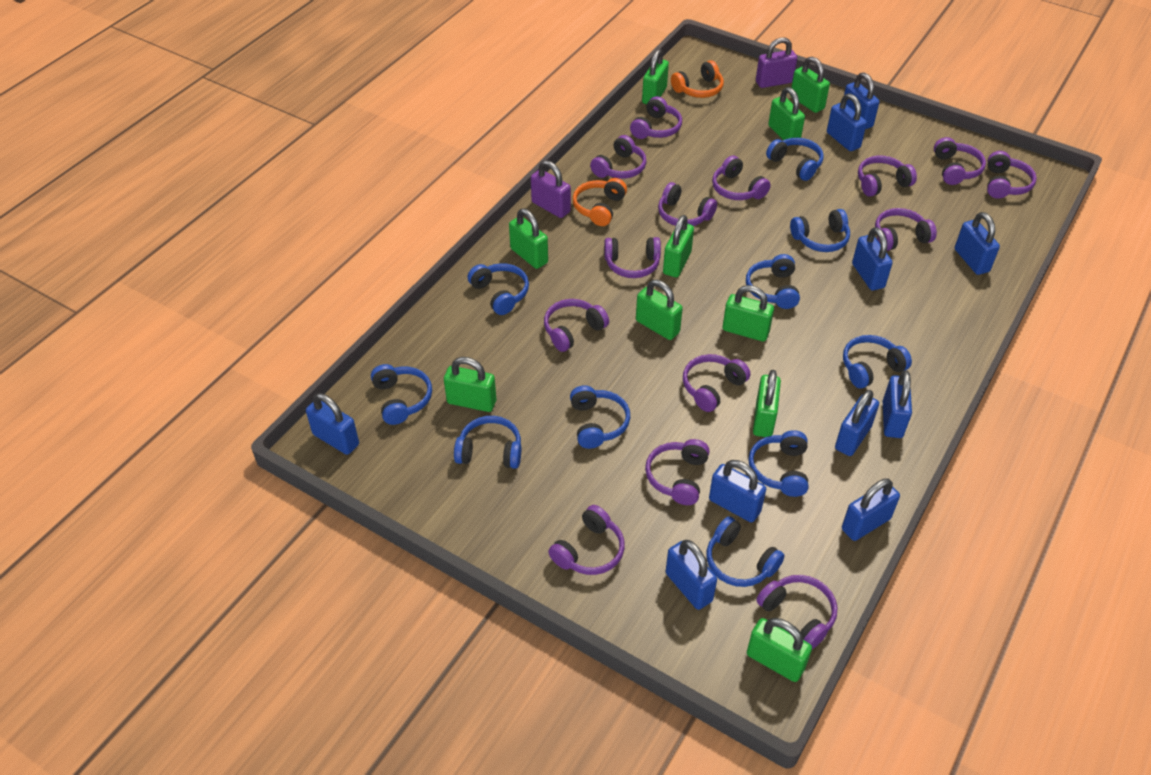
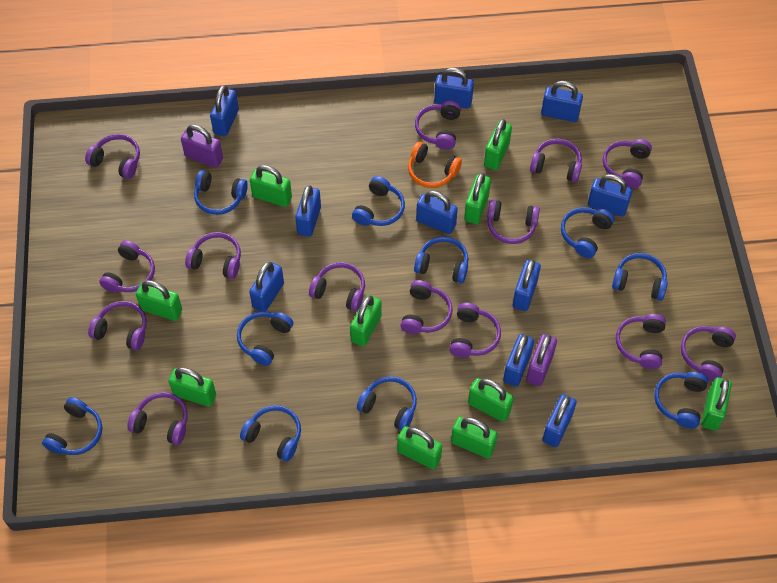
orange headphones: [573,178,627,226] [671,60,724,98] = 2 -> [408,142,462,188] = 1

